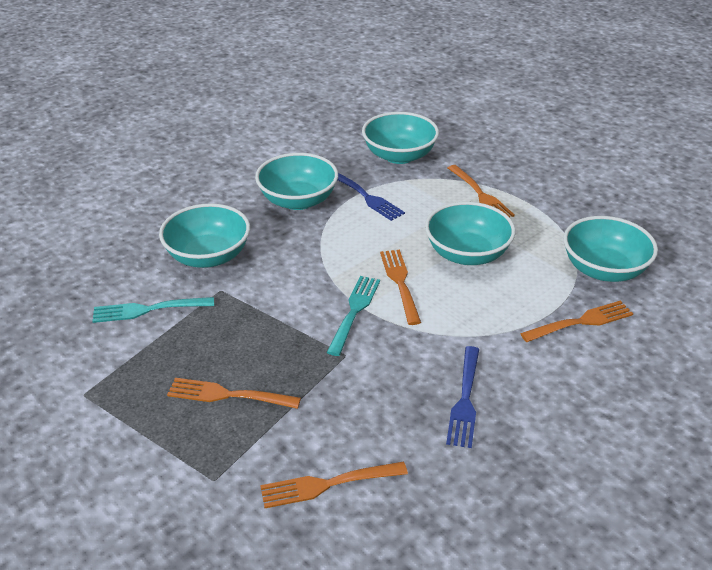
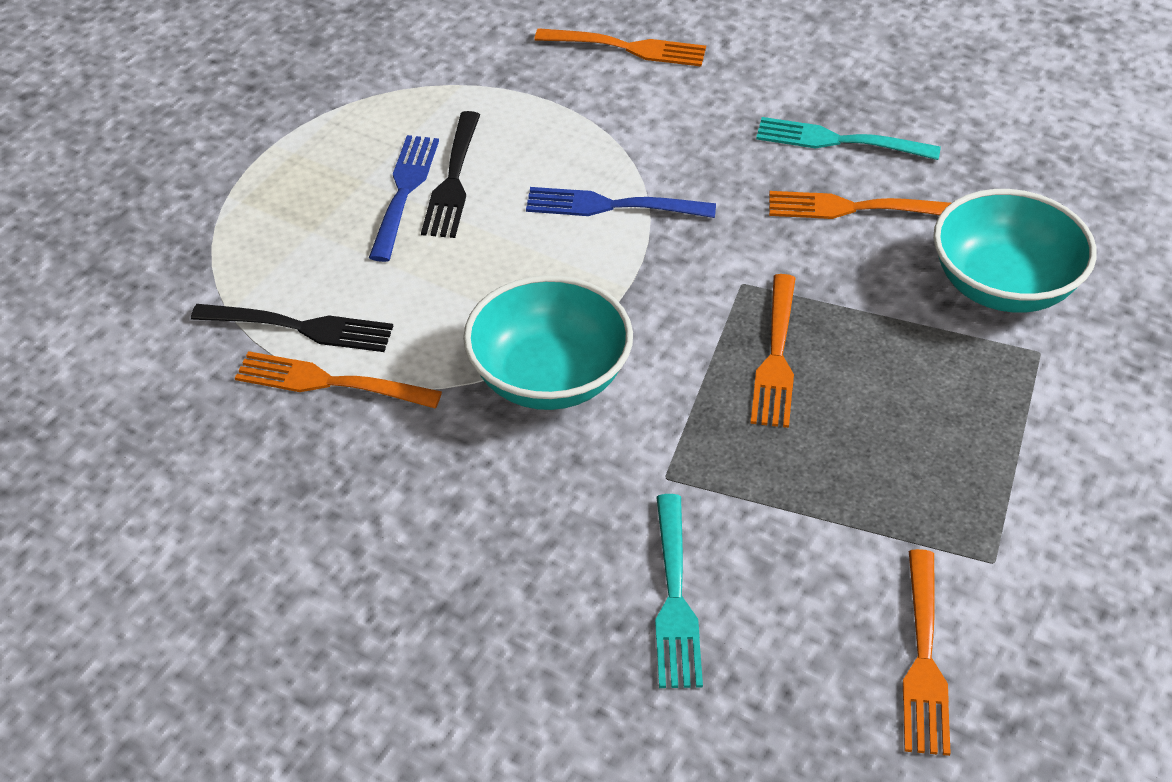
black fork: none = 0 -> [191,304,393,352] [421,111,480,238] = 2
turquoise bowl: [159,203,250,268] [255,153,338,210] [362,112,439,164] [425,202,516,265] [563,216,658,282] = 5 -> [463,275,633,410] [933,189,1097,313] = 2

